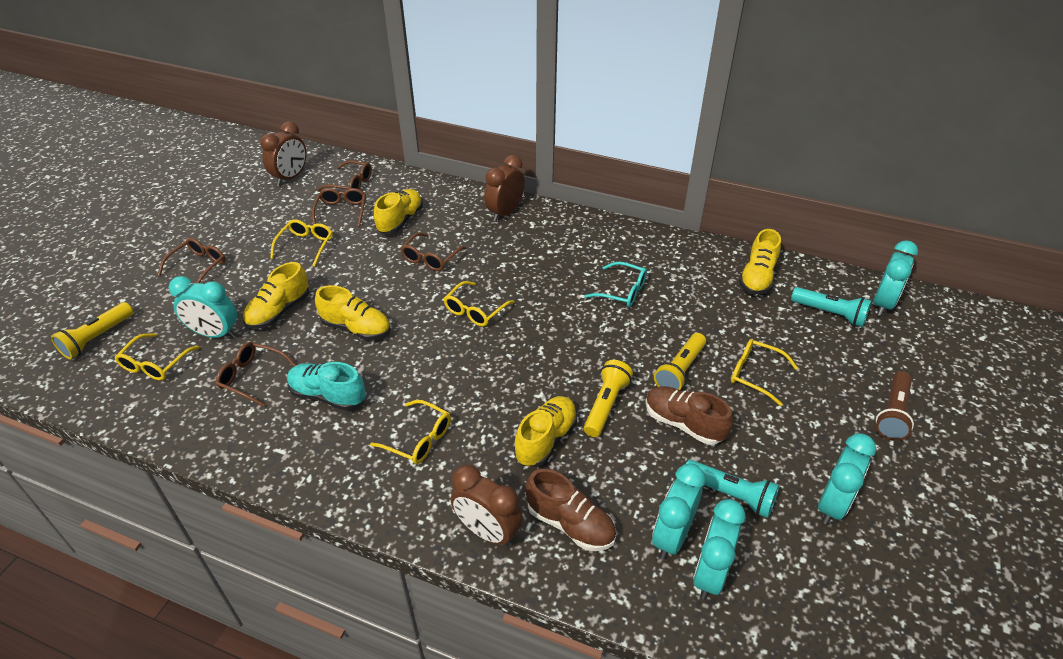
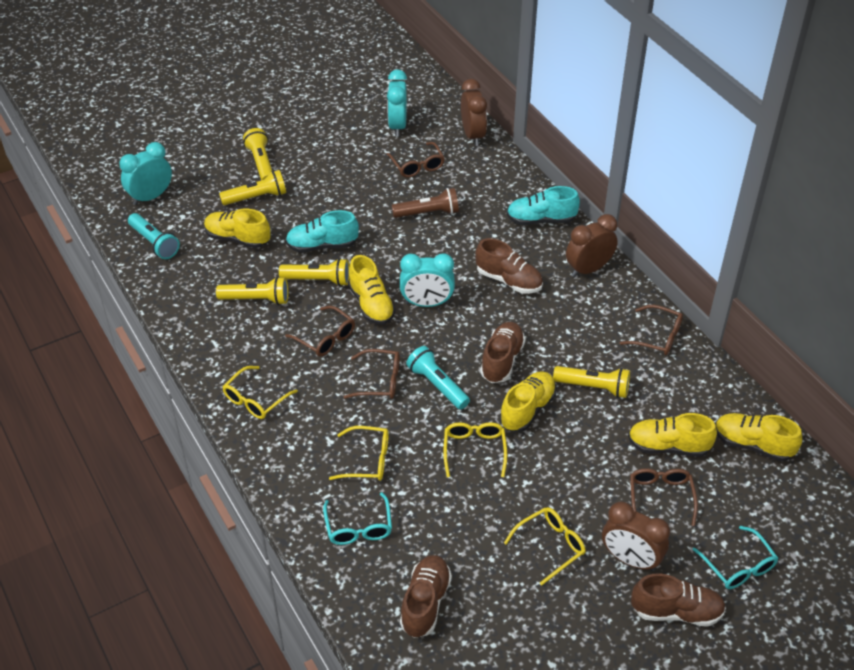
brown shoe: [525,469,616,551] [646,386,733,445] = 2 -> [400,555,452,638] [475,238,543,294] [480,322,526,383] [631,573,726,627] = 4
turquoise clock: [168,276,237,338] [652,464,705,559] [693,499,746,600] [818,433,876,525] [873,240,918,316] = 5 -> [119,142,172,205] [387,69,407,137] [400,253,455,307] = 3
turquoise glasses: [585,262,647,307] = 1 -> [323,492,392,545] [693,526,778,589] = 2
turquoise shoe: [287,362,366,411] = 1 -> [285,210,359,253] [507,186,580,225] = 2
yellow flashlight: [51,302,134,359] [584,360,633,437] [654,333,706,390] = 3 -> [216,277,288,305] [219,170,286,205] [243,128,272,180] [279,258,349,286] [553,366,630,398] = 5
yellow glasses: [115,333,200,380] [270,219,333,267] [370,400,451,464] [443,281,515,327] [731,339,798,406] = 5 -> [222,366,298,419] [329,426,389,481] [443,422,507,477] [504,507,586,585] = 4

